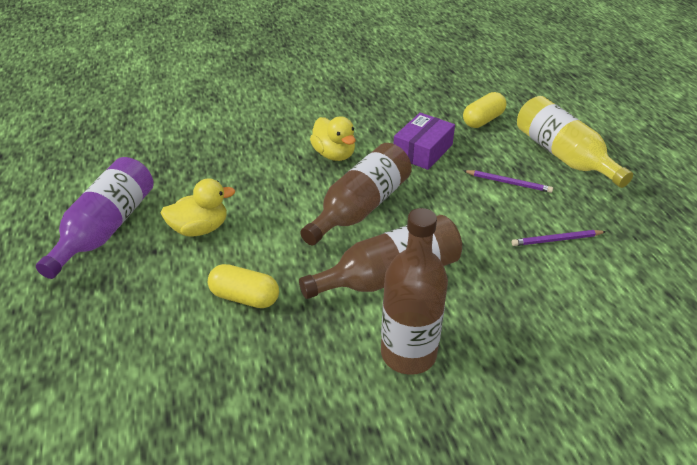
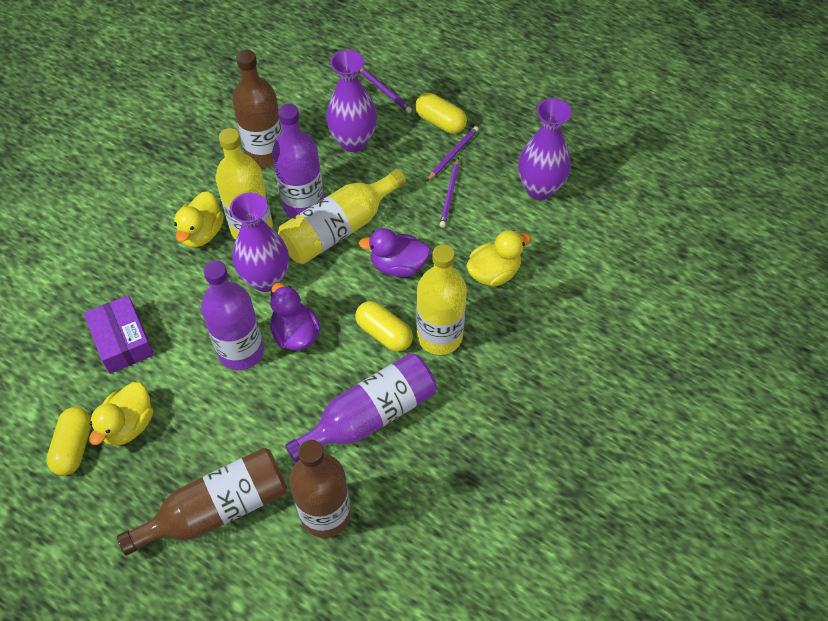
purple bottle: [36,157,154,279] = 1 -> [201,261,264,370] [272,104,324,218] [285,353,437,463] = 3
purple duck: none = 0 -> [270,283,321,350] [359,228,431,277] = 2
purple pencil: [463,170,553,193] [511,230,606,246] = 2 -> [360,68,412,113] [426,126,479,182] [440,157,459,228] = 3
purple vase: none = 0 -> [230,193,289,292] [326,50,377,152] [518,98,572,200] = 3
yellow bottle: [517,96,633,188] = 1 -> [216,128,273,239] [278,169,406,264] [416,244,467,355] = 3
yellow capsule: [208,264,279,308] [463,92,506,128] = 2 -> [46,407,91,476] [355,301,413,352] [415,93,467,134] = 3
yellow duck: [161,178,236,237] [310,116,356,161] = 2 -> [89,382,153,446] [174,191,224,247] [466,230,531,287] = 3

